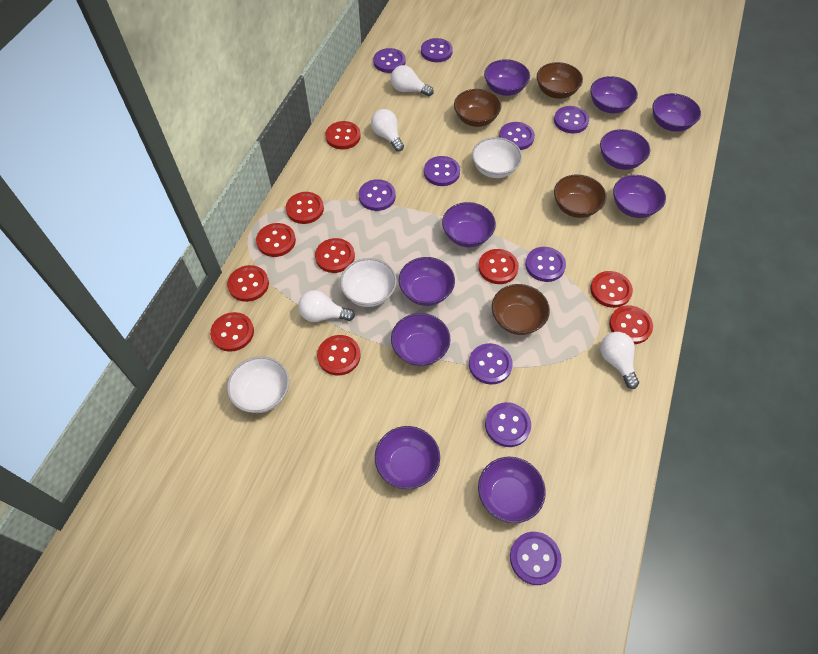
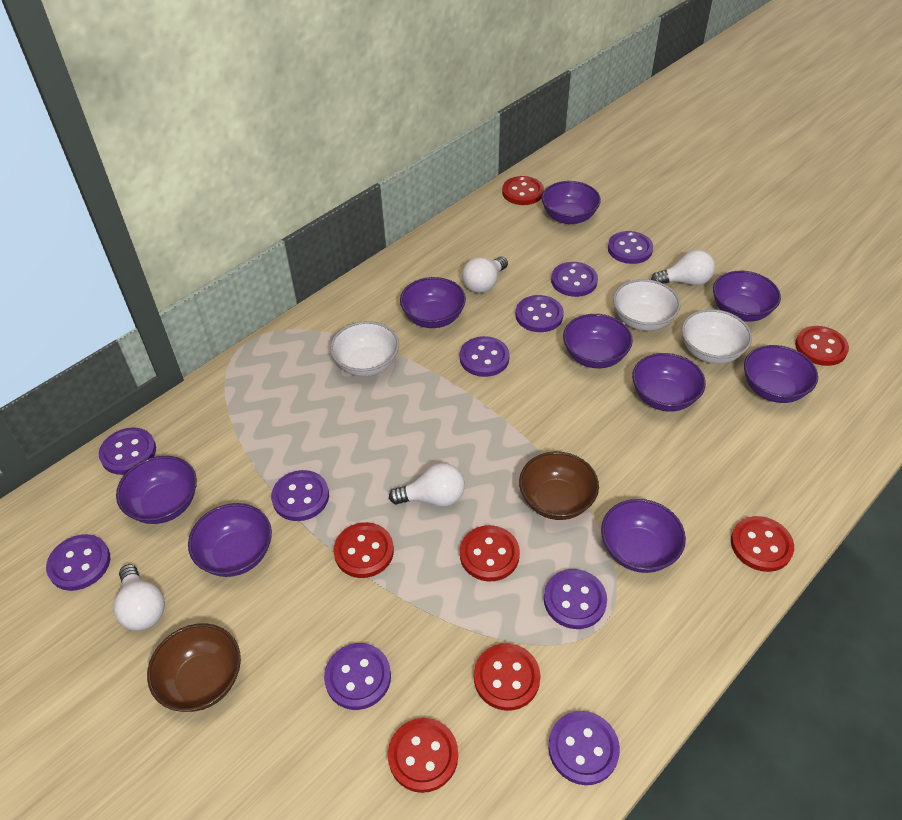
brown bowl: [454,89,501,127] [492,284,550,335] [537,62,583,99] [554,174,606,218] = 4 -> [147,623,241,712] [519,451,599,520] = 2
purple bowl: [375,426,440,489] [391,313,450,366] [399,257,455,306] [442,202,496,247] [478,457,546,523] [484,59,530,96] [590,76,638,114] [600,129,650,170] [613,175,666,218] [652,93,701,132] = 10 -> [116,456,197,524] [188,503,272,577] [400,277,466,328] [542,181,601,224] [563,314,633,368] [601,499,686,573] [632,353,706,412] [713,271,781,322] [744,345,818,403] = 9
red button: [210,312,254,352] [227,265,269,302] [256,223,296,257] [286,192,324,224] [315,238,355,273] [317,335,361,376] [325,121,361,149] [478,249,519,284] [590,271,633,308] [609,305,653,344] = 10 -> [334,522,394,578] [388,718,458,793] [460,525,520,581] [474,643,541,711] [502,176,544,205] [731,516,794,572] [795,326,849,366] = 7

